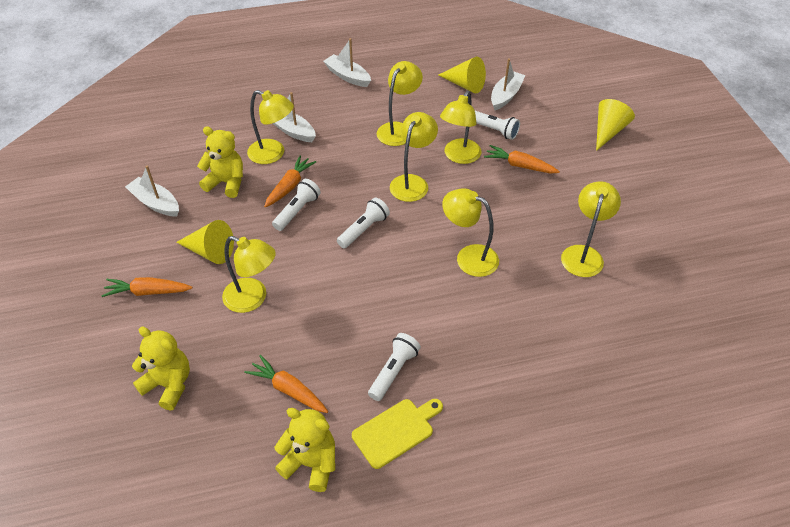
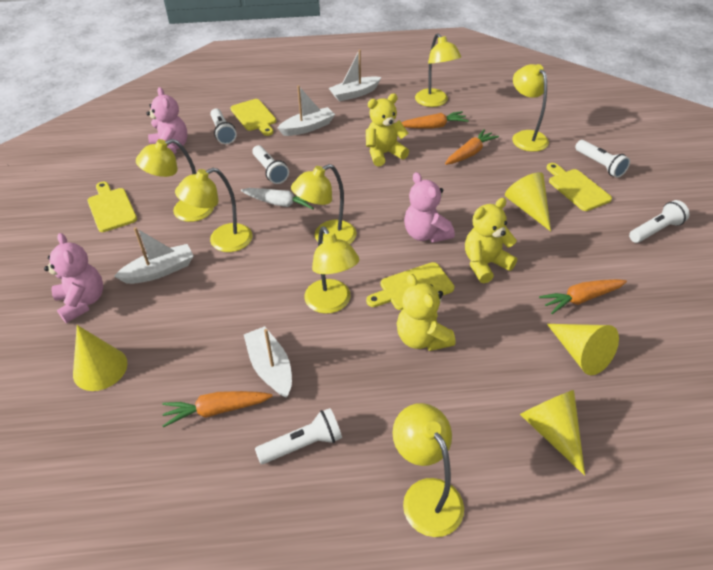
pink teddy bear: none = 0 -> [44,233,103,323] [146,87,188,154] [404,172,455,243] = 3
white carrot: none = 0 -> [241,188,314,210] = 1
white flashlight: [272,179,321,231] [337,197,390,248] [368,333,421,401] [475,111,520,140] = 4 -> [210,109,237,144] [252,145,289,184] [255,408,342,464] [575,140,630,178] [629,200,690,243] = 5
yellow cone: [176,220,234,264] [438,57,486,93] [596,99,635,151] = 3 -> [73,325,127,391] [505,172,551,231] [520,390,585,476] [547,324,619,375] = 4
yellow cutting board: [352,399,443,469] = 1 -> [87,182,137,232] [231,99,276,136] [366,262,454,310] [547,163,612,211] = 4

